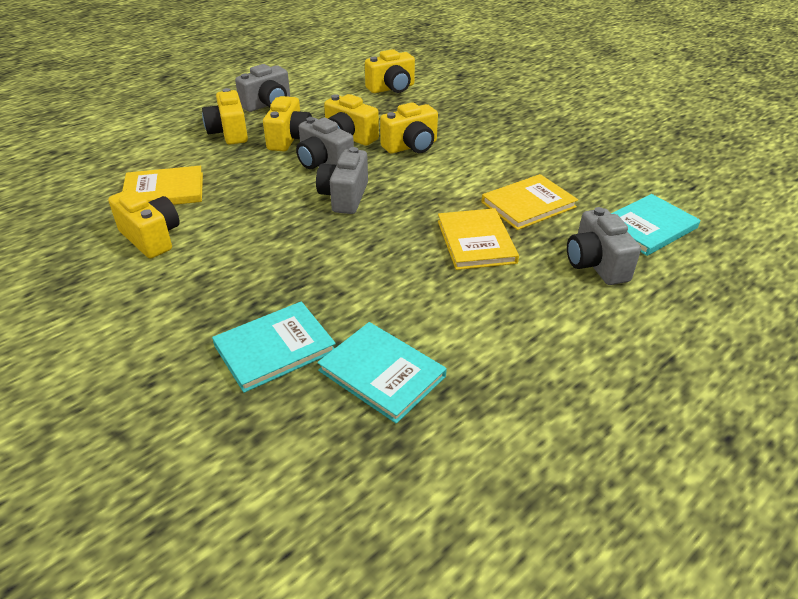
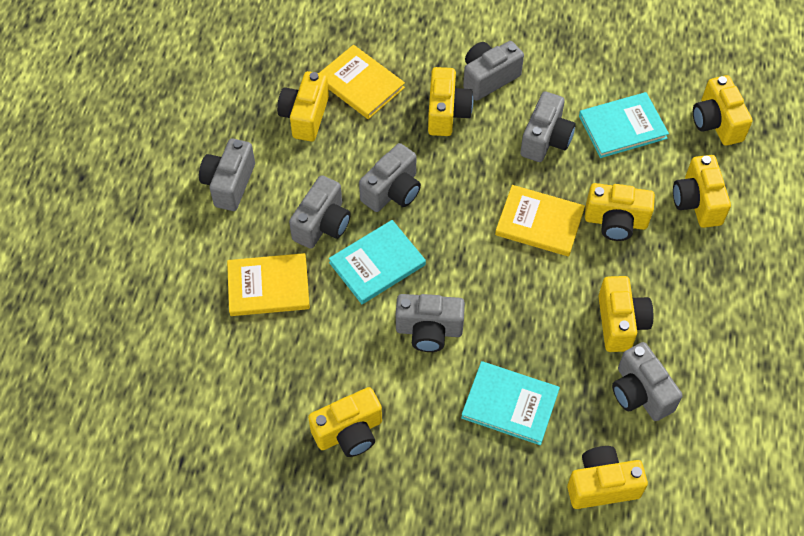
grey camera: [235,64,290,112] [296,117,354,169] [316,147,368,214] [567,207,641,285] = 4 -> [199,139,255,211] [289,175,351,249] [359,143,421,212] [396,294,465,352] [463,41,524,101] [520,91,576,162] [612,342,683,421] = 7
yellow camera: [108,189,180,258] [202,88,248,145] [263,96,312,151] [324,94,379,146] [365,49,415,93] [380,102,438,154] = 6 -> [277,71,329,142] [308,387,382,457] [428,67,473,136] [567,446,648,509] [585,183,655,241] [598,276,653,352] [673,155,731,228] [693,75,752,146] = 8

